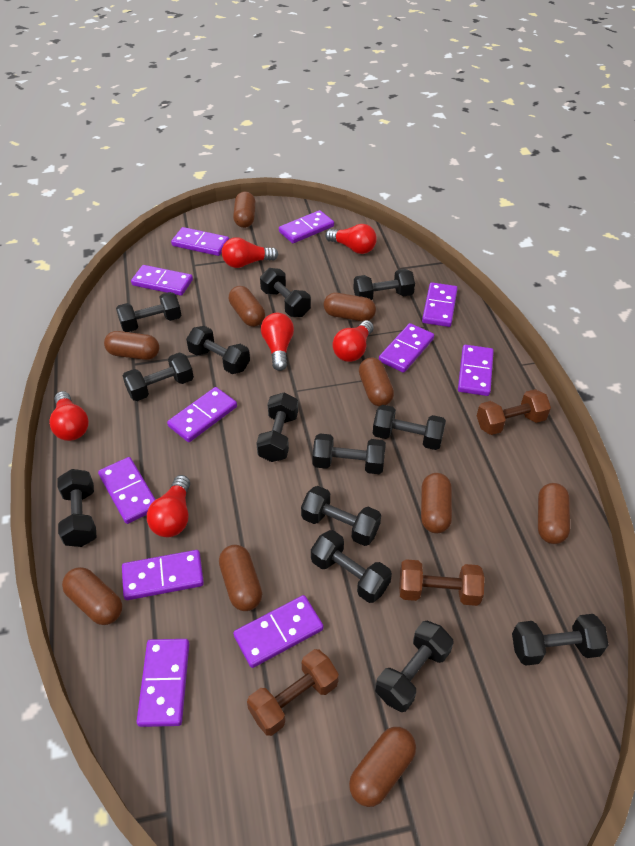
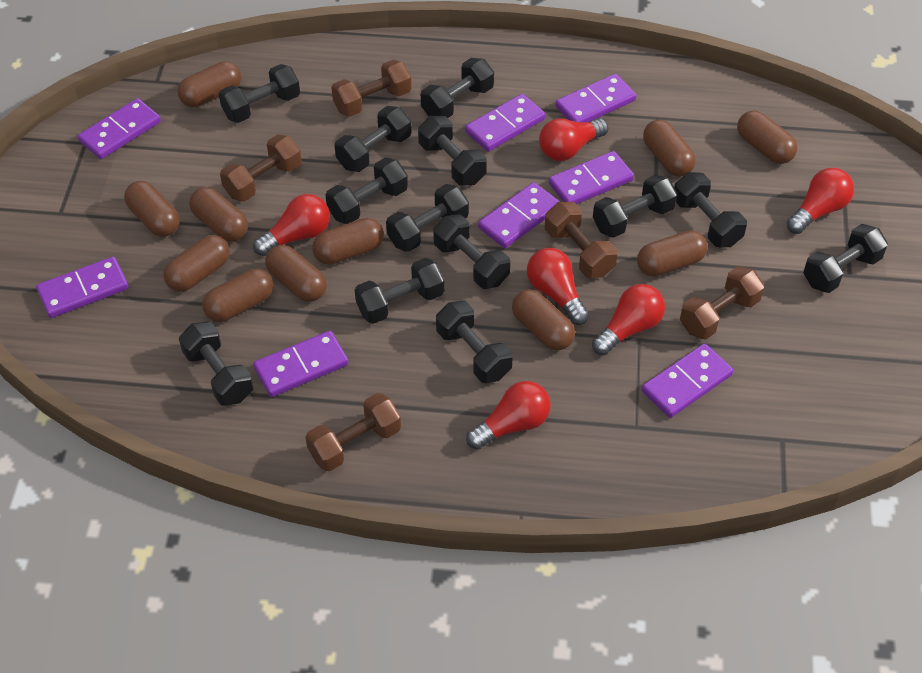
brown capsule: [62,567,122,625] [104,331,159,360] [219,545,262,611] [229,286,265,327] [233,191,256,228] [324,293,376,322] [349,727,416,807] [359,358,394,406] [421,473,452,533] [538,483,570,544] = 10 -> [124,181,180,237] [163,235,230,292] [178,61,241,107] [189,187,248,242] [202,269,274,322] [265,245,327,302] [312,218,384,265] [512,289,575,350] [637,230,707,277] [643,120,696,177] [737,110,797,164] = 11
brown dumbbell: [247,649,339,736] [399,559,484,606] [477,389,551,435] = 3 -> [220,134,302,202] [306,393,401,471] [331,59,411,117] [545,202,617,278] [680,266,764,339] = 5
purple domino: [98,457,156,524] [122,550,204,600] [131,265,193,296] [136,639,189,727] [167,387,237,442] [171,227,229,256] [233,595,324,668] [279,210,334,243] [379,323,434,373] [422,282,458,327] [458,345,494,396] = 11 -> [36,257,129,318] [78,98,161,159] [253,331,348,397] [465,94,545,152] [478,182,560,248] [549,151,634,204] [556,74,636,122] [642,343,733,418] = 8

